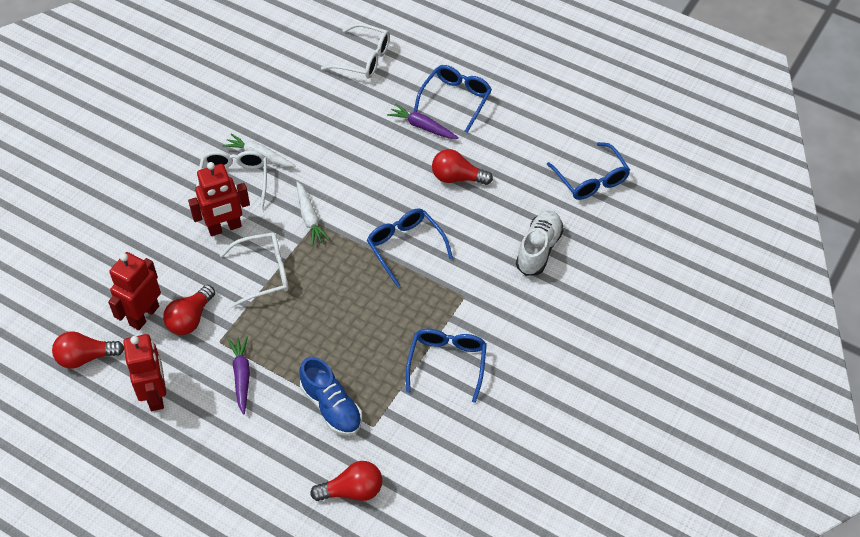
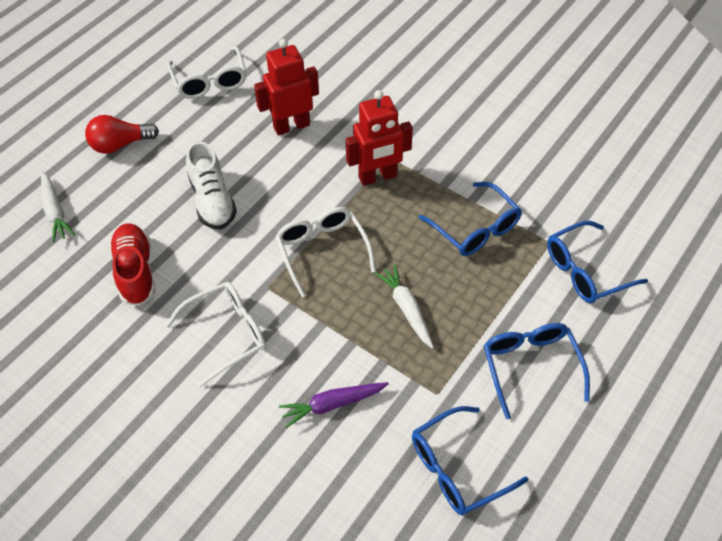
blue shoe: [300,357,362,436] = 1 -> none = 0
purple carrot: [228,336,250,415] [387,104,459,139] = 2 -> [279,382,389,428] = 1
red light bulb: [52,331,124,369] [163,285,215,335] [310,461,382,501] [432,149,493,185] = 4 -> [85,115,159,154] = 1
red robot: [108,252,161,330] [123,334,166,411] [188,162,250,236] = 3 -> [254,39,319,135] [346,90,413,186] = 2
red shoe: none = 0 -> [109,223,156,306] = 1

